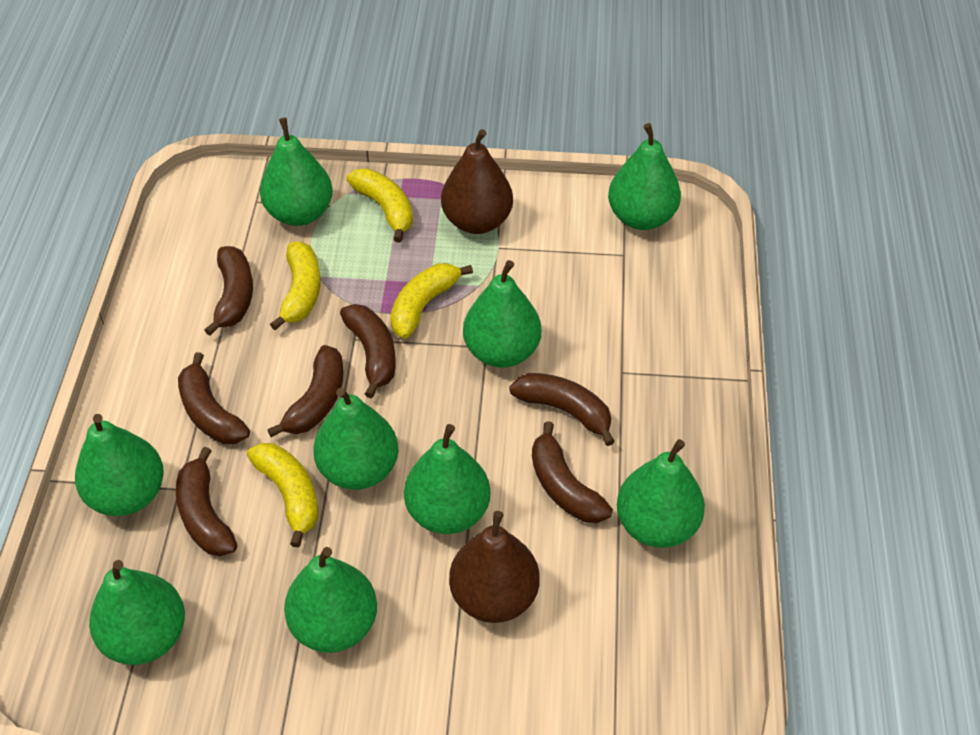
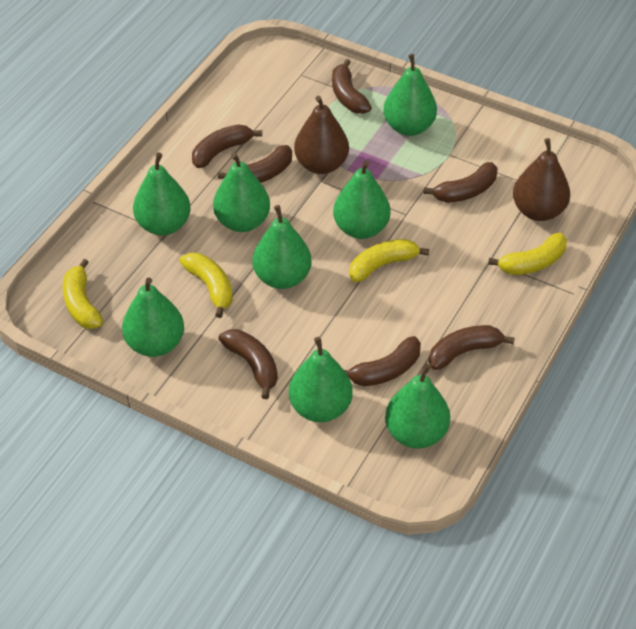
green pear: [75,414,164,516] [89,560,185,665] [260,118,333,226] [284,547,377,653] [313,388,398,490] [404,424,490,534] [463,260,541,368] [608,123,681,230] [617,439,705,548] = 9 -> [122,278,184,357] [133,153,191,235] [213,153,270,232] [253,205,312,289] [289,337,353,422] [333,161,390,239] [383,54,437,136] [385,364,450,449] = 8

